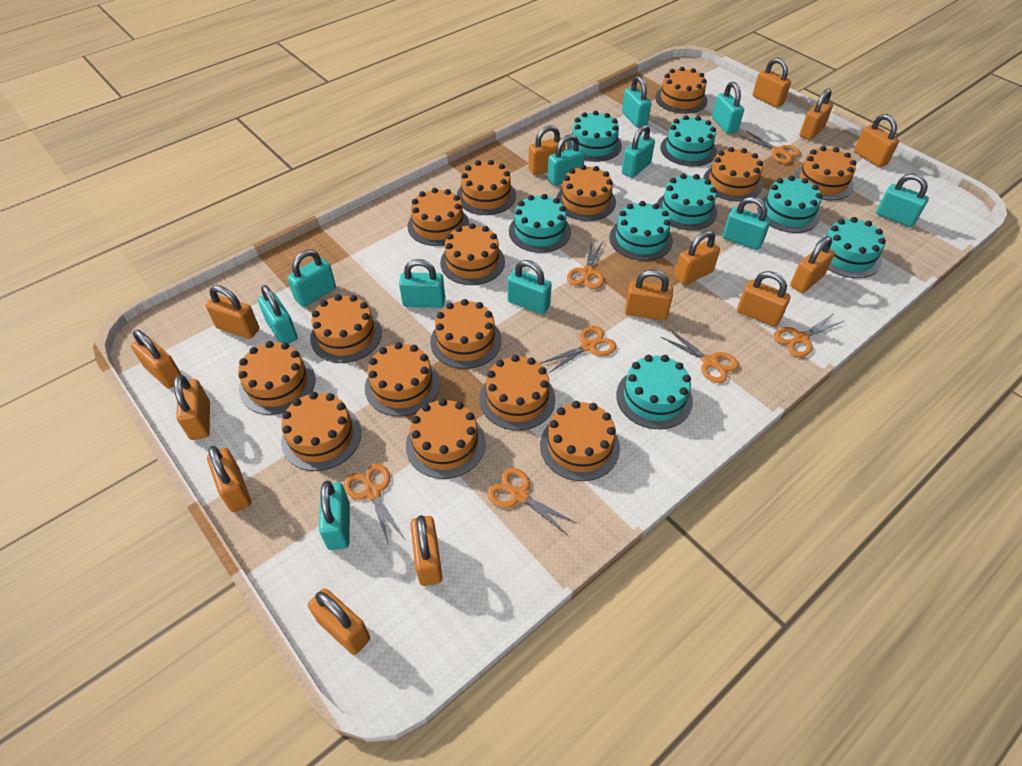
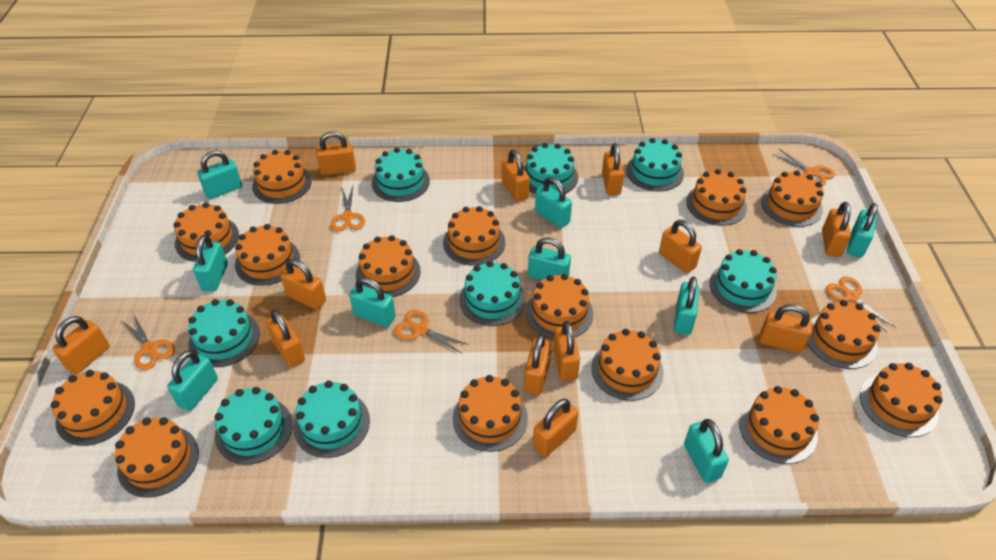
orange padlock: [131,330,182,389] [174,375,210,440] [206,285,259,339] [207,446,251,512] [308,588,370,655] [410,515,443,586] [528,125,566,175] [625,270,673,320] [675,230,720,285] [737,271,791,327] [753,58,791,108] [790,236,835,293] [799,88,833,140] [854,114,899,168] = 14 -> [53,316,110,375] [266,310,305,367] [280,259,326,310] [316,131,356,175] [502,150,530,202] [524,334,552,395] [533,399,579,457] [553,321,580,381] [602,143,624,195] [659,220,702,273] [759,304,813,353] [822,202,851,257] = 12
orange scissors: [344,464,404,545] [487,468,576,535] [540,326,616,374] [567,240,604,289] [661,329,739,383] [740,131,801,164] [774,313,844,357] = 7 -> [122,313,175,370] [331,186,365,232] [394,310,469,354] [772,149,835,186] [826,276,896,332] = 5
turquoise padlock: [258,285,297,344] [287,250,336,307] [319,481,350,550] [399,259,445,308] [507,260,552,314] [548,134,585,186] [622,76,651,128] [622,125,655,178] [712,82,744,134] [723,197,771,250] [876,174,929,227] = 11 -> [167,350,218,411] [193,235,228,291] [197,150,242,199] [349,277,396,327] [528,237,571,280] [535,177,572,228] [674,277,699,335] [684,419,729,483] [847,203,878,258] = 9

